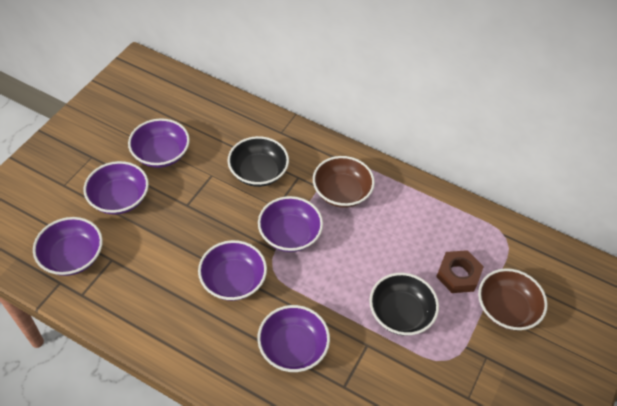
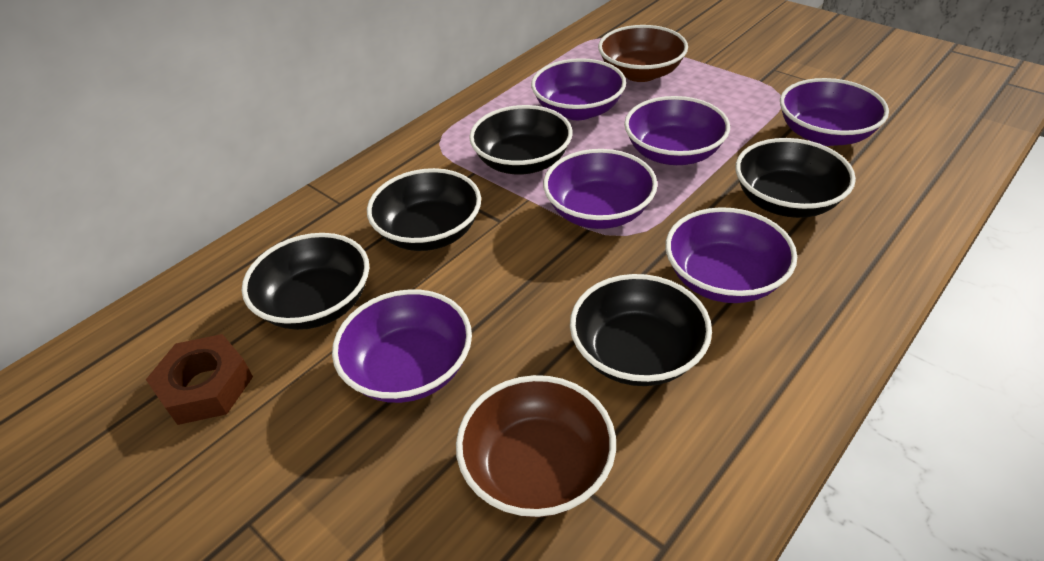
black bowl: [227,136,289,187] [369,273,439,335] = 2 -> [242,233,369,330] [367,168,481,251] [469,105,572,175] [570,274,712,386] [735,138,856,218] = 5

